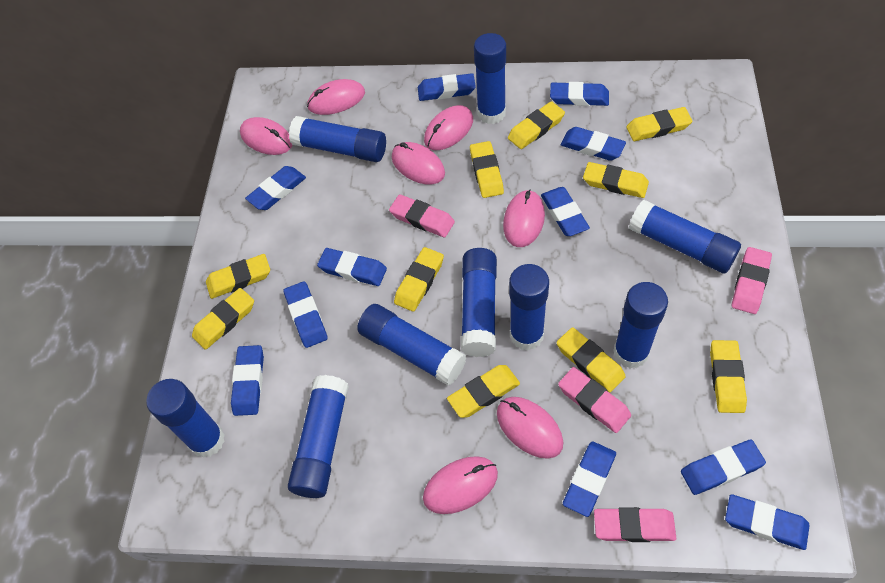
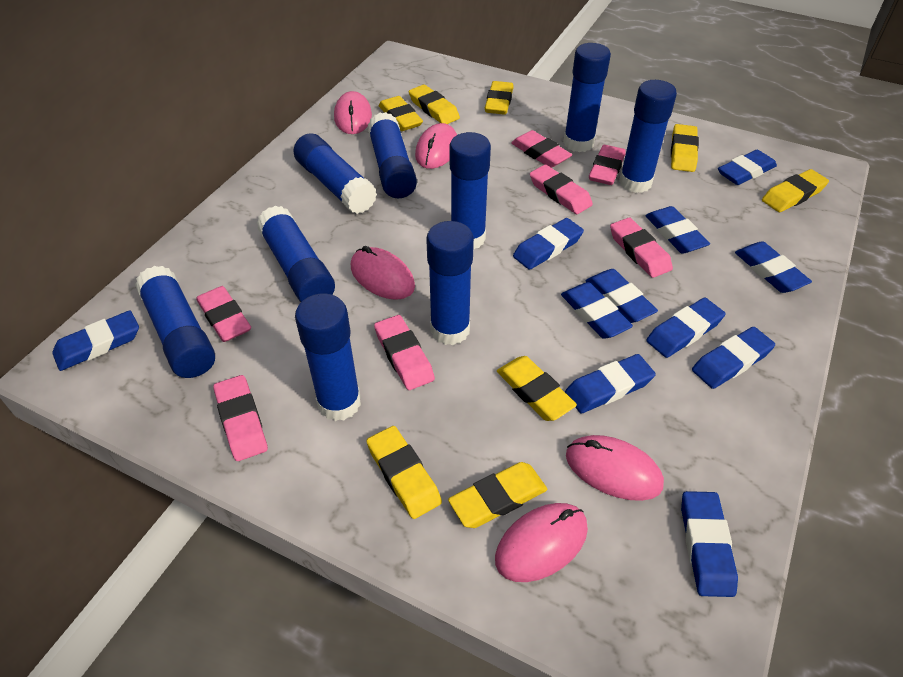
pink eraser: [389,194,455,237] [558,367,631,433] [594,507,676,542] [732,247,772,314] = 4 -> [196,286,251,342] [213,375,268,461] [374,315,435,390] [511,130,572,168] [530,165,593,214] [589,145,626,185] [610,218,673,278] = 7
pink mouse: [240,117,292,155] [307,79,365,115] [392,142,445,184] [423,456,498,514] [424,105,473,150] [497,397,563,459] [503,190,545,247] = 7 -> [334,91,372,134] [351,246,415,300] [415,123,457,169] [495,503,588,582] [566,435,664,501] = 5
yellow eraser: [192,288,254,350] [206,254,270,299] [394,247,444,312] [447,365,520,418] [470,141,504,198] [508,101,565,149] [556,327,626,393] [583,162,649,198] [626,107,692,141] [710,340,747,413] = 10 -> [367,426,442,519] [379,96,423,131] [409,84,460,124] [448,462,547,528] [485,81,514,115] [497,356,577,421] [671,124,699,172] [762,169,829,212] = 8

